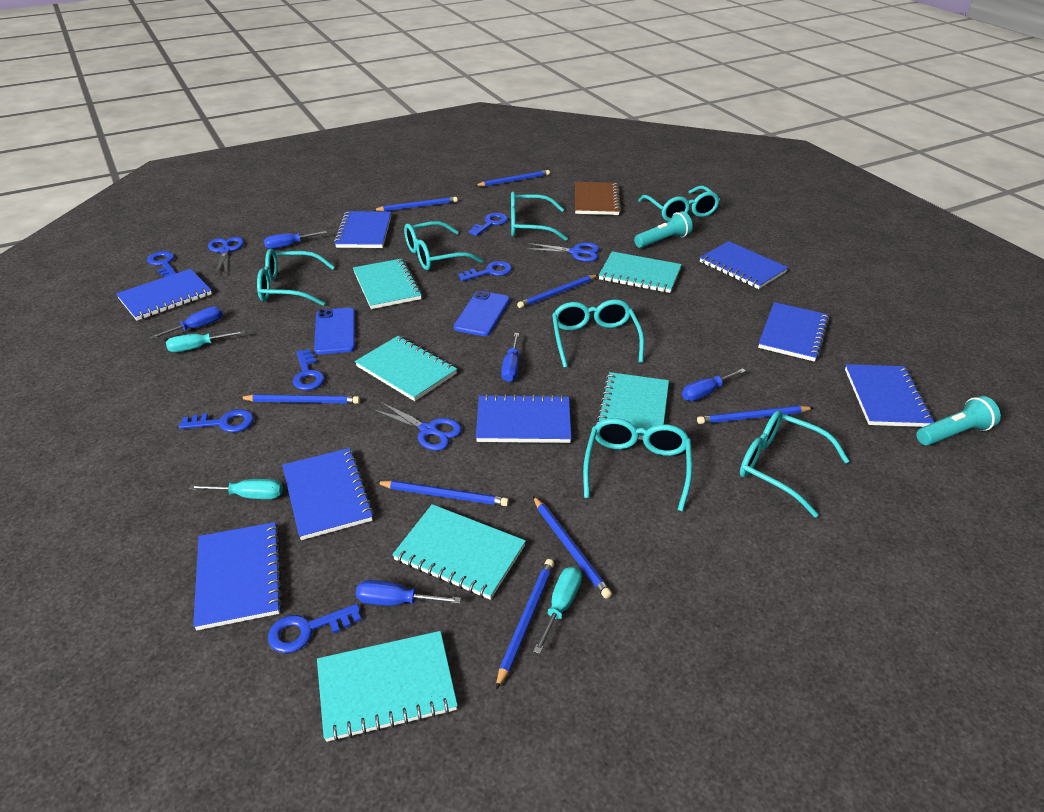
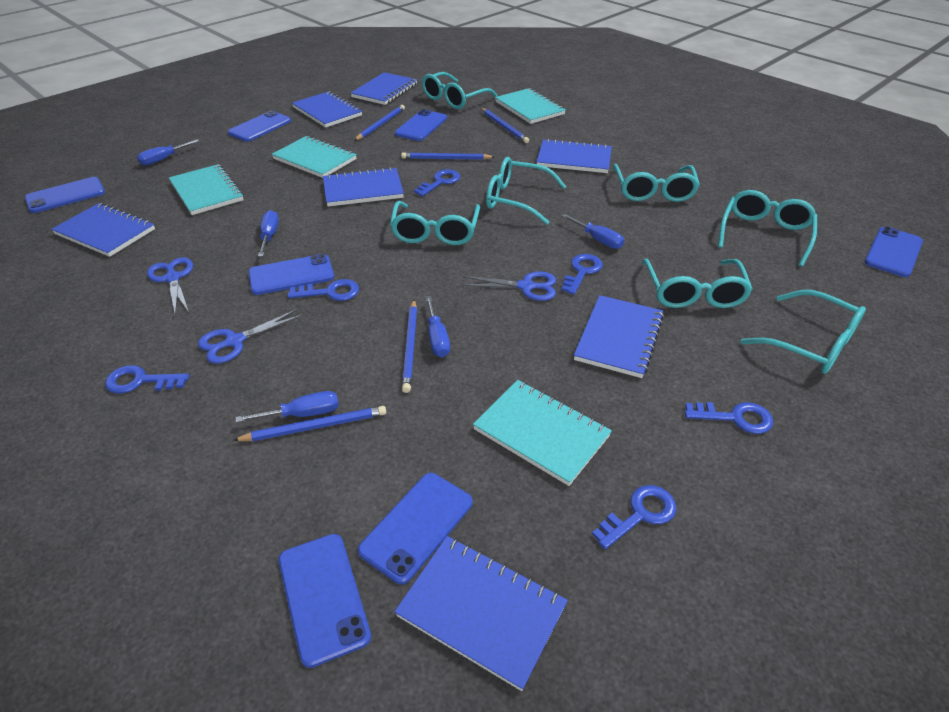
blue notebook: [116,269,212,321] [193,522,283,630] [282,448,374,540] [334,211,391,248] [476,394,572,443] [700,241,788,289] [758,302,829,362] [845,364,934,427] = 8 -> [51,203,155,257] [292,91,362,128] [323,167,404,206] [351,72,417,105] [394,536,568,691] [537,139,612,173] [574,295,664,378] = 7
blue pencil: [239,394,360,404] [374,197,458,211] [376,480,509,506] [475,170,550,187] [496,559,554,689] [517,275,598,308] [533,496,612,599] [697,406,813,424] = 8 -> [232,406,386,441] [354,105,405,141] [401,152,494,160] [402,300,417,393] [481,108,529,143] = 5
blue phone: [314,308,355,355] [454,291,510,336] = 2 -> [25,177,105,213] [228,111,291,142] [248,254,334,295] [278,534,371,668] [358,473,473,584] [395,109,447,141] [864,226,923,277] = 7
brown notebook: [575,182,621,215] = 1 -> none = 0
turquoise flashlight: [634,211,693,248] [917,396,1001,446] = 2 -> none = 0
turquoise notebook: [317,631,458,742] [353,259,422,309] [355,336,457,401] [392,504,526,600] [595,372,669,440] [599,251,682,293] = 6 -> [169,164,244,215] [272,136,357,178] [473,380,612,486] [495,88,566,124] = 4
turquoise screwdriver: [166,330,245,352] [189,479,283,499] [533,567,582,654] = 3 -> none = 0

